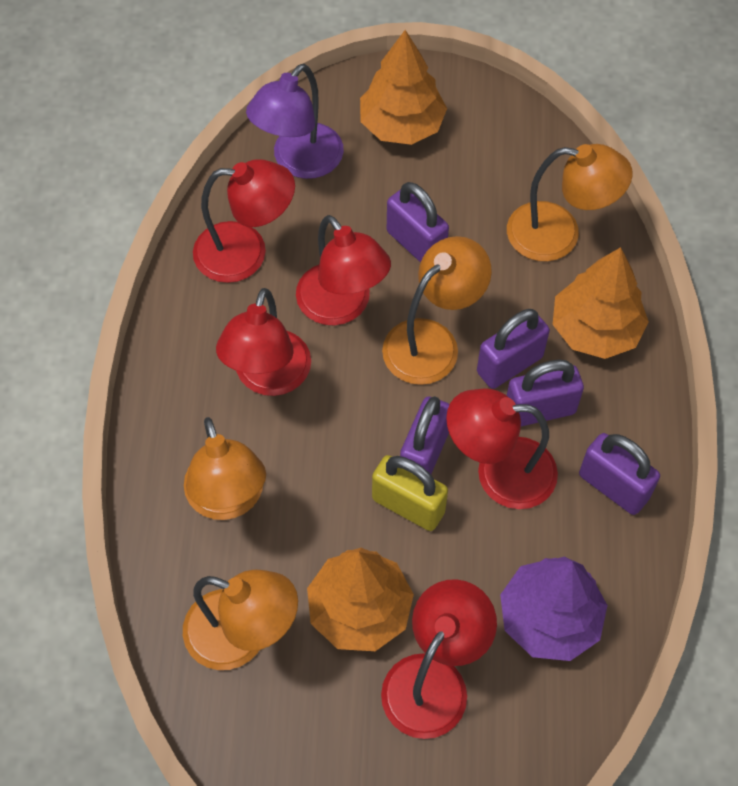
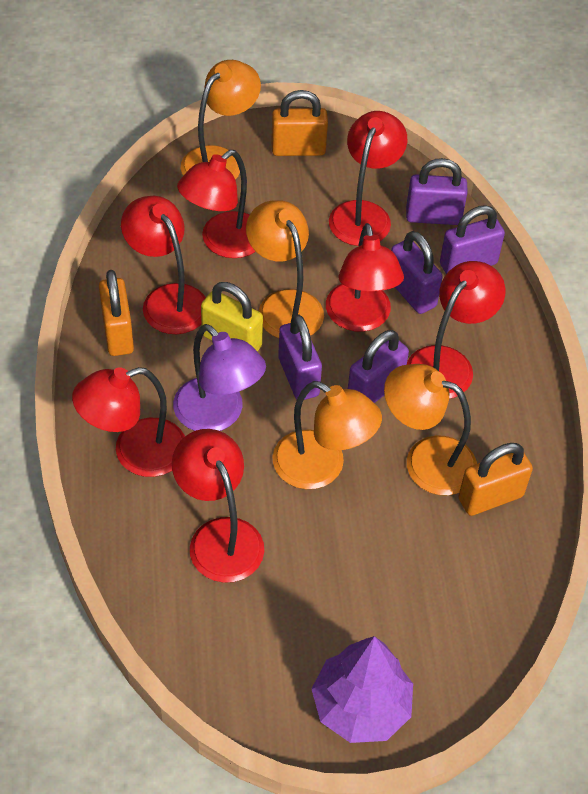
orange padlock: none = 0 -> [99,270,134,356] [271,90,328,156] [458,443,533,516] = 3
orange tree: [307,548,414,651] [360,30,447,145] [553,247,649,359] = 3 -> none = 0
red lamp: [193,159,295,283] [216,288,311,396] [296,215,391,325] [381,579,497,739] [446,388,558,509] = 5 -> [72,367,185,477] [121,196,206,334] [172,429,264,583] [177,150,256,258] [326,223,404,332] [329,111,407,246] [407,261,505,399] = 7

